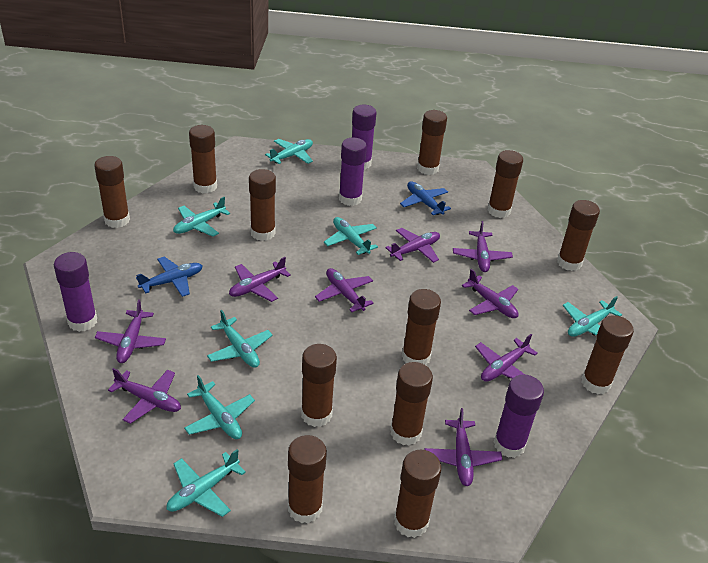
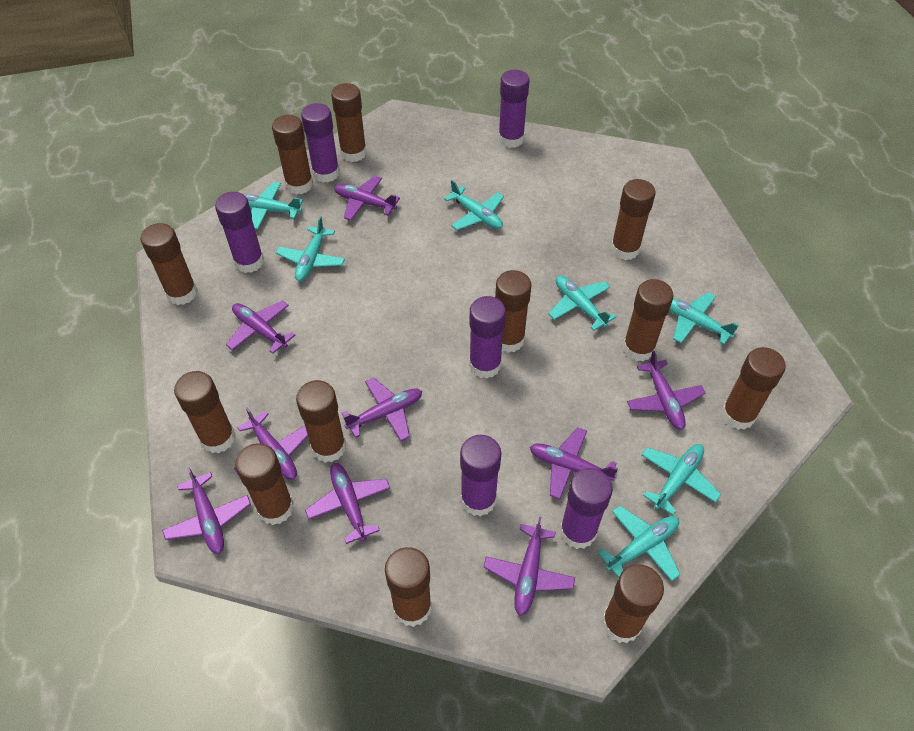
blue plane: [136,257,203,297] [400,181,451,215] = 2 -> none = 0
purple glue stick: [54,252,97,332] [339,138,367,206] [352,105,377,170] [494,374,544,458] = 4 -> [215,192,264,273] [301,103,340,183] [460,435,501,516] [469,296,506,379] [498,70,529,148] [560,468,613,549] = 6

